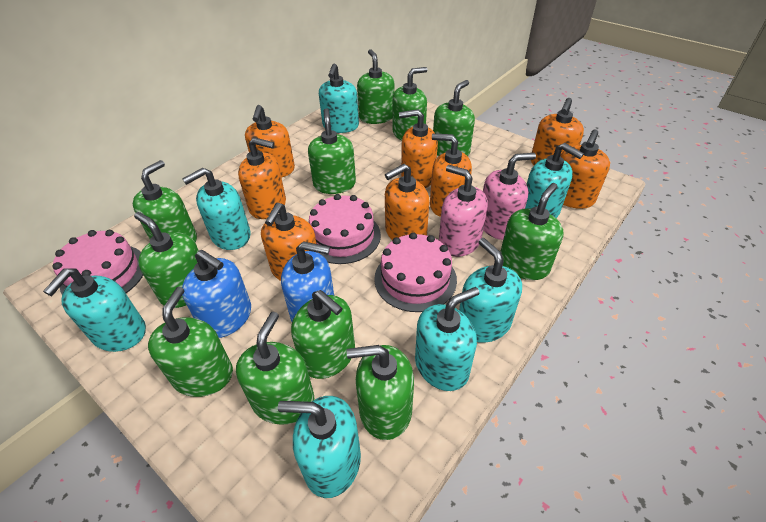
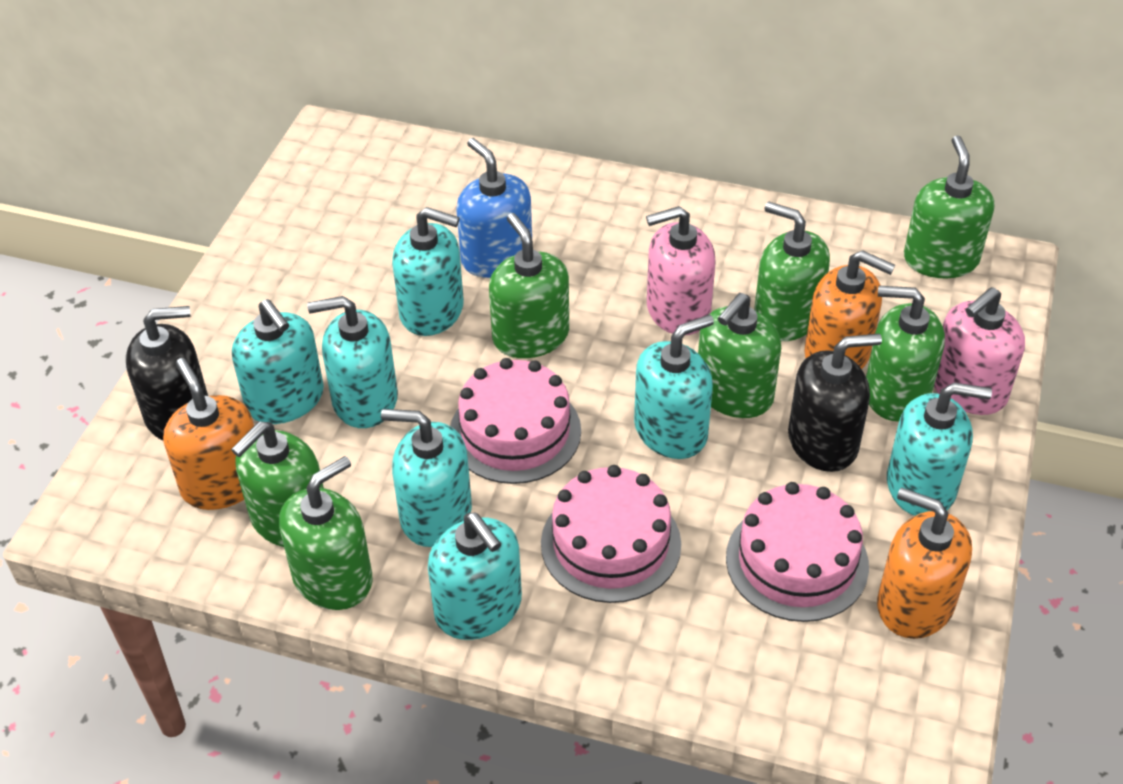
black soap dispenser: none = 0 -> [126,306,208,440] [788,334,882,472] = 2
blue soap dispenser: [182,250,251,338] [281,241,334,322] = 2 -> [456,138,532,278] = 1
green soap dispenser: [133,160,197,242] [134,212,199,308] [148,287,233,397] [236,312,315,425] [291,290,355,379] [308,108,356,194] [346,345,414,440] [357,49,395,124] [392,67,428,140] [433,80,475,156] [500,183,564,280] = 11 -> [231,421,324,547] [279,456,373,610] [489,213,569,358] [698,293,781,418] [754,202,830,341] [866,286,945,422] [904,135,994,278] = 7
orange soap dispenser: [238,137,286,219] [245,105,295,178] [261,203,318,281] [385,164,429,240] [399,109,438,188] [430,133,472,217] [531,98,584,165] [560,130,610,209] = 8 -> [163,358,254,510] [804,250,895,369] [877,487,972,639] = 3

